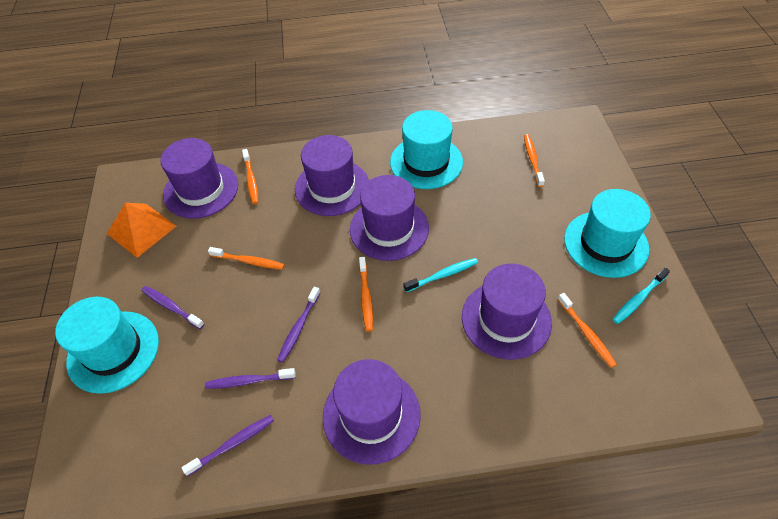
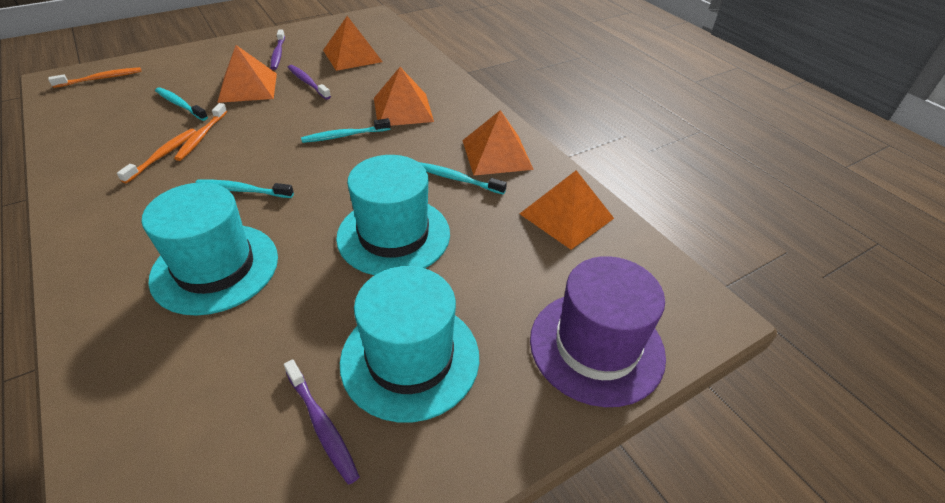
orange pyramid: [107,203,176,258] = 1 -> [217,45,277,103] [323,16,383,71] [374,67,434,126] [462,110,534,175] [520,170,614,250] = 5
orange toothbrush: [208,247,285,270] [242,149,259,204] [359,257,373,331] [524,134,545,187] [557,293,617,368] = 5 -> [48,67,142,88] [117,129,196,183] [174,103,227,161] = 3
purple hat: [160,138,238,219] [295,135,369,216] [323,359,421,465] [350,175,429,261] [462,263,552,360] = 5 -> [530,256,666,407] = 1
purple toothbrush: [141,286,204,329] [182,415,274,476] [205,368,296,389] [277,287,320,363] = 4 -> [271,29,285,70] [284,359,360,485] [287,65,331,100] = 3
turquoise toothbrush: [403,258,478,292] [612,267,670,324] = 2 -> [155,87,208,121] [195,180,294,198] [301,118,391,143] [419,162,507,194] = 4

